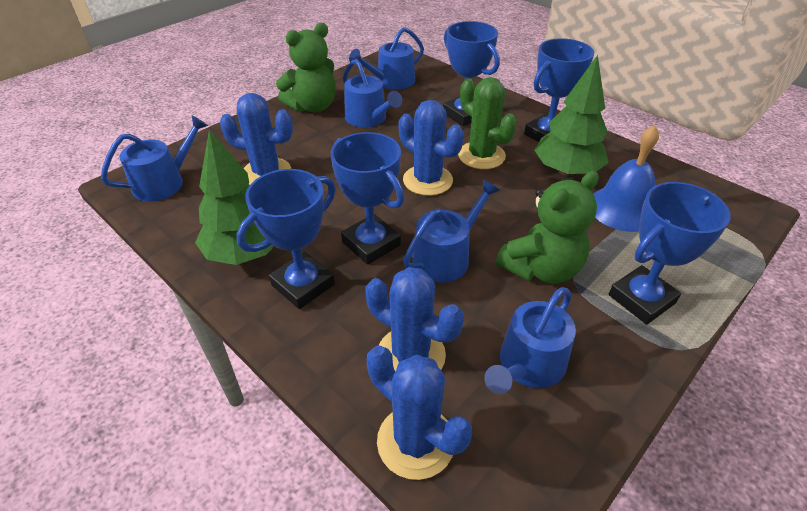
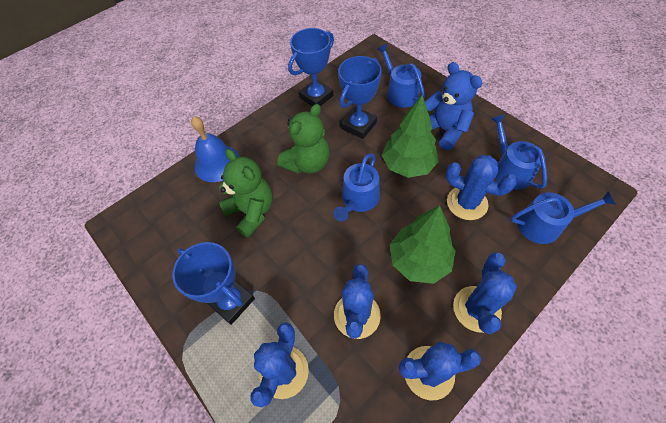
blue cactus: [220,93,293,185] [365,267,464,371] [366,345,472,480] [399,100,464,196] = 4 -> [250,322,309,407] [334,264,381,339] [399,342,481,400] [446,155,517,220] [453,252,517,334] = 5
blue teddy bear: none = 0 -> [425,62,482,150] = 1
blue trophy: [237,169,336,309] [330,132,404,265] [443,21,500,126] [524,38,594,142] [609,182,731,324] = 5 -> [172,242,255,325] [288,28,334,106] [338,56,382,139] = 3
blue watering can: [101,115,208,202] [343,59,403,127] [349,27,424,90] [403,180,500,282] [484,287,576,394] = 5 -> [333,153,380,222] [377,43,425,108] [490,114,547,190] [511,191,616,244] = 4
green cactus: [458,77,517,169] = 1 -> none = 0

